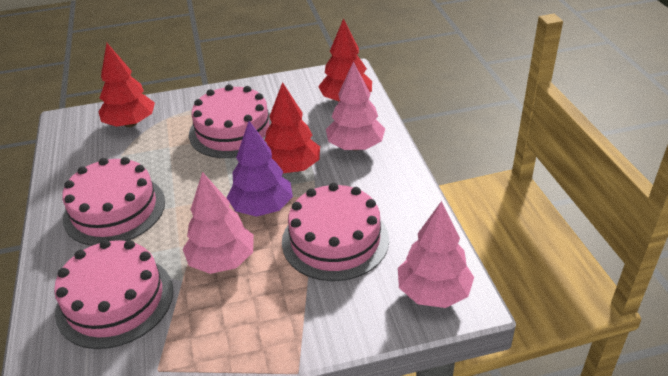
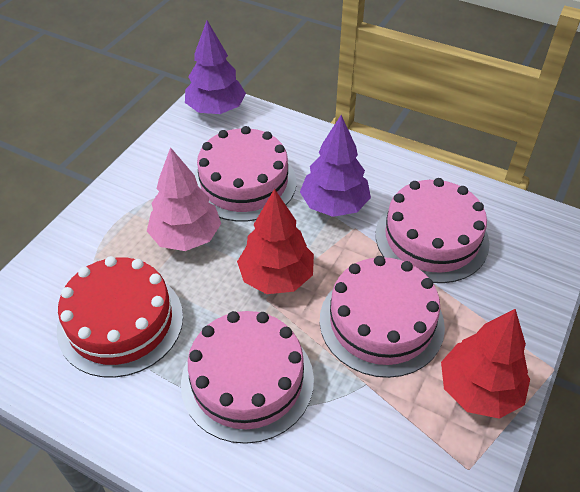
pink tree: [183,172,254,274] [326,61,385,151] [398,201,474,308] = 3 -> [147,147,221,251] = 1
purple tree: [227,121,293,217] = 1 -> [185,21,246,114] [300,115,371,217] = 2
red cake: none = 0 -> [57,256,183,378] = 1
red tree: [98,43,155,127] [265,82,320,173] [318,18,372,101] = 3 -> [237,189,314,294] [441,309,530,419] = 2

